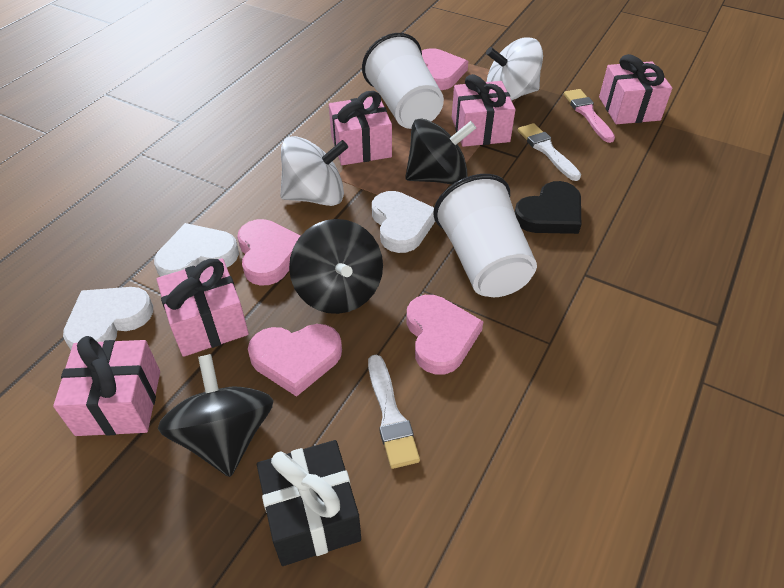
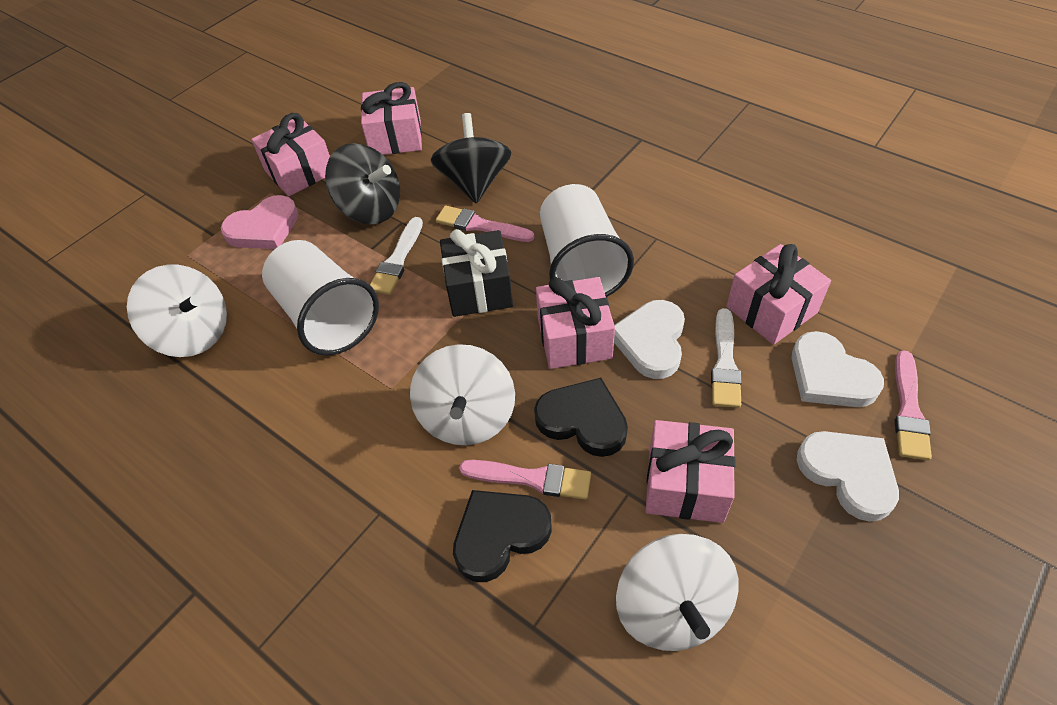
black heart: [515,181,581,234] = 1 -> [453,490,552,582] [534,378,628,457] = 2
black spinning top: [158,354,274,477] [289,219,383,314] [405,118,476,185] = 3 -> [325,143,400,224] [431,113,512,204] = 2
pink brush: [564,89,615,143] = 1 -> [436,205,534,242] [459,460,591,500] [895,350,932,461] = 3
pink heart: [237,219,300,286] [248,324,342,397] [406,295,484,374] [422,48,468,90] = 4 -> [221,195,299,249] = 1
white spinning top: [280,136,348,206] [486,38,543,101] = 2 -> [127,265,227,357] [410,344,515,445] [616,534,739,651] = 3

